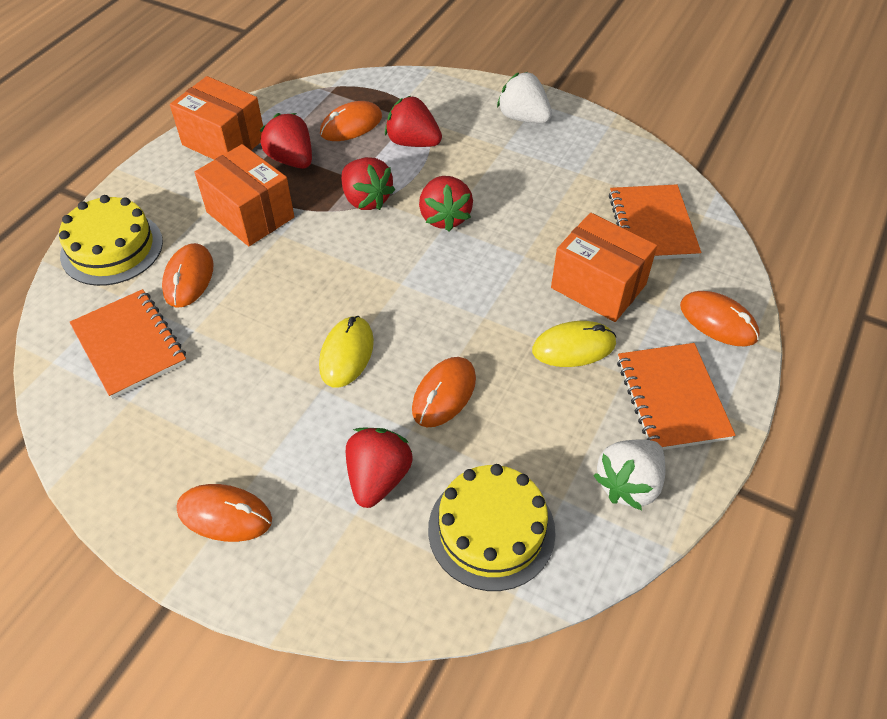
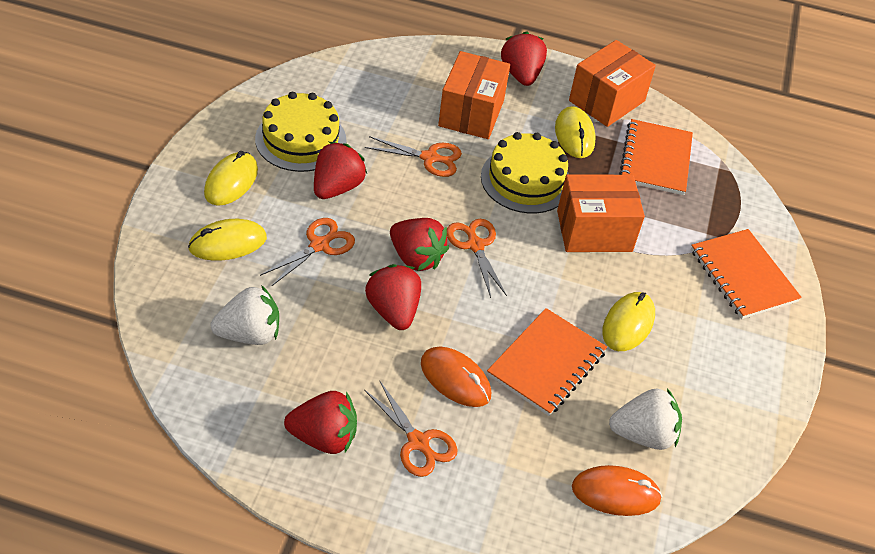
orange mouse: [162,243,214,308] [176,484,272,542] [320,101,382,141] [412,357,476,427] [680,291,760,346] = 5 -> [421,347,491,407] [572,465,662,516] = 2
orange scissors: none = 0 -> [260,218,355,286] [364,380,458,477] [365,136,462,177] [447,219,507,298] = 4
yellow mouse: [319,316,374,388] [532,321,616,367] = 2 -> [188,219,267,261] [204,151,258,206] [555,106,596,158] [602,292,655,351] = 4

